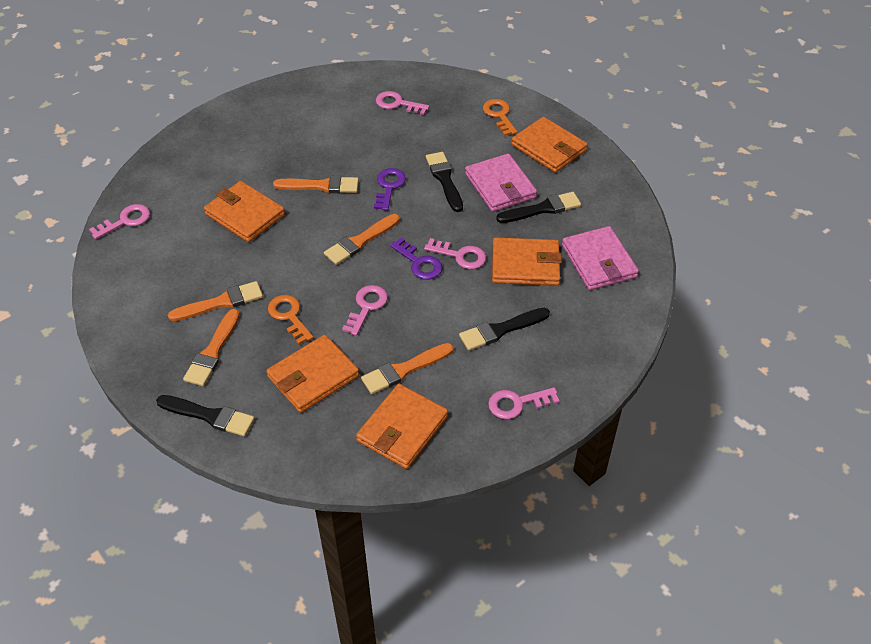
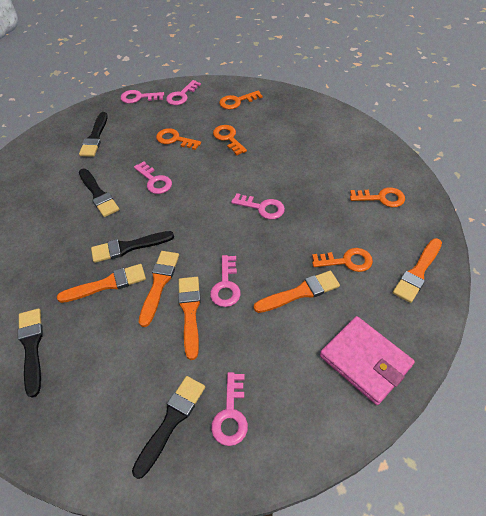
black brush: [156,395,255,436] [426,152,463,212] [459,308,550,351] [496,192,581,223] = 4 -> [18,308,43,398] [79,112,108,157] [79,169,119,217] [91,231,174,263] [132,376,205,479] = 5
orange key: [268,295,314,344] [483,99,517,136] = 2 -> [156,128,201,150] [213,125,247,155] [219,91,263,109] [312,248,373,272] [350,187,405,207] = 5
orange wallet: [204,181,285,242] [266,335,359,413] [356,384,448,469] [492,238,562,286] [511,117,588,173] = 5 -> none = 0
pink key: [89,204,150,239] [342,285,388,336] [376,91,429,115] [424,238,486,269] [488,387,560,419] = 5 -> [120,90,164,104] [134,161,172,194] [166,80,201,105] [210,255,241,307] [211,372,248,446] [231,193,285,219] = 6
pink wallet: [465,153,537,212] [562,226,639,290] = 2 -> [320,316,415,405] = 1
purple key: [374,168,406,211] [390,237,443,280] = 2 -> none = 0

